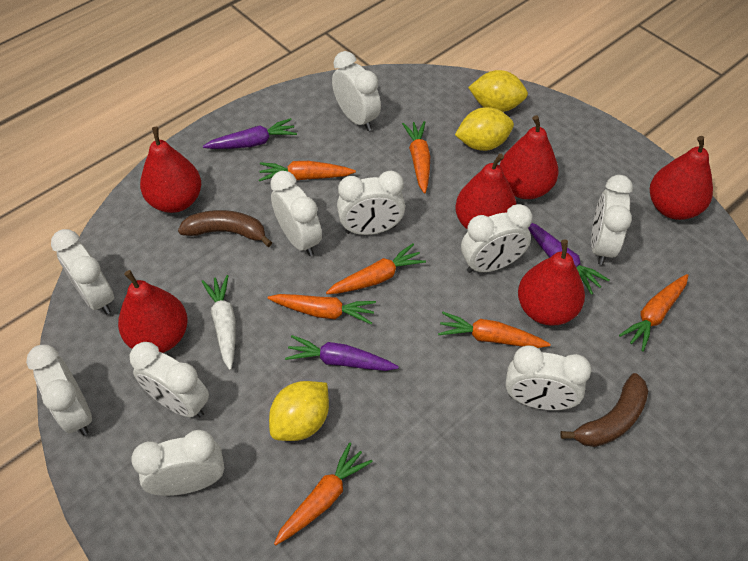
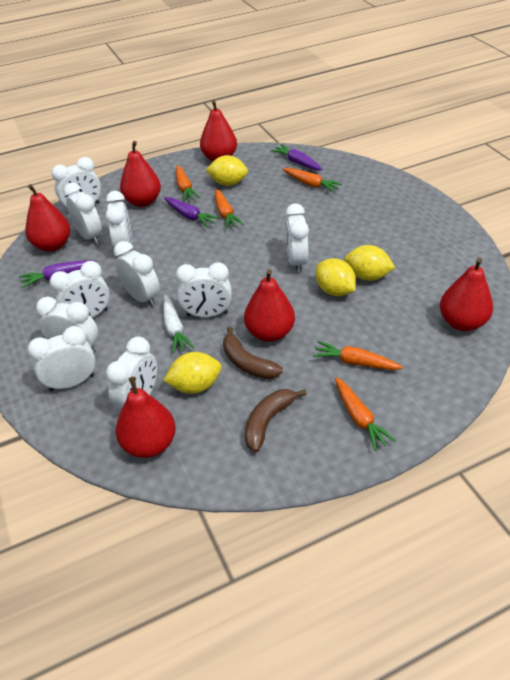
orange carrot: [259,161,356,181] [268,294,376,325] [274,442,373,545] [326,243,426,294] [402,121,430,194] [438,312,551,348] [619,274,688,352] = 7 -> [176,165,200,201] [215,189,244,229] [282,168,342,192] [313,341,403,370] [335,377,396,451] = 5
yellow lemon: [269,381,329,441] [455,107,514,151] [468,70,528,112] = 3 -> [163,352,222,394] [206,155,248,186] [316,258,356,296] [344,245,396,281] = 4

